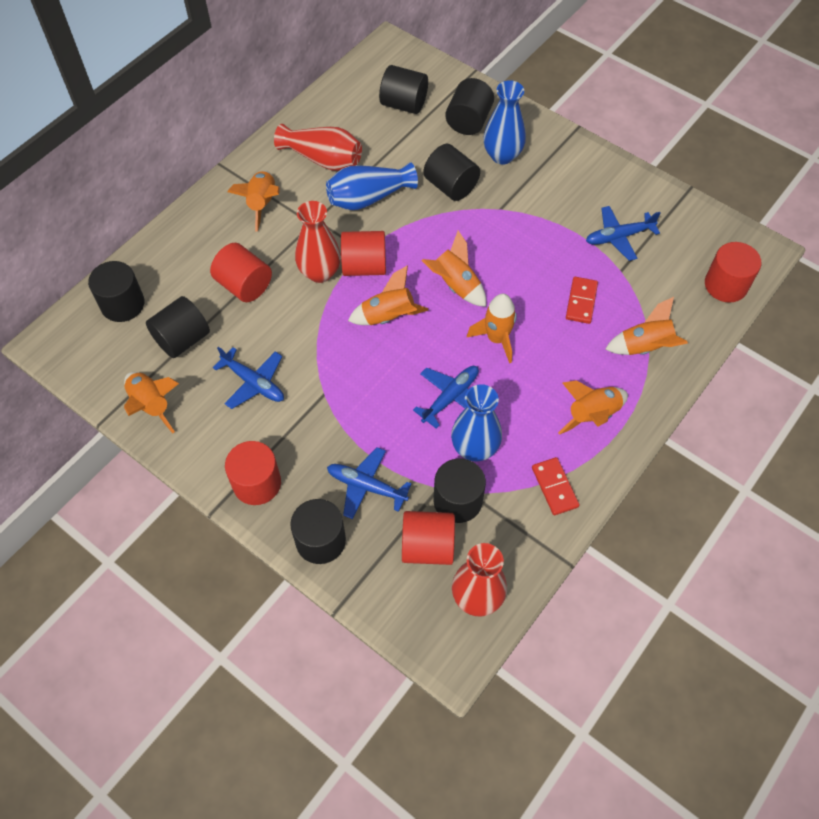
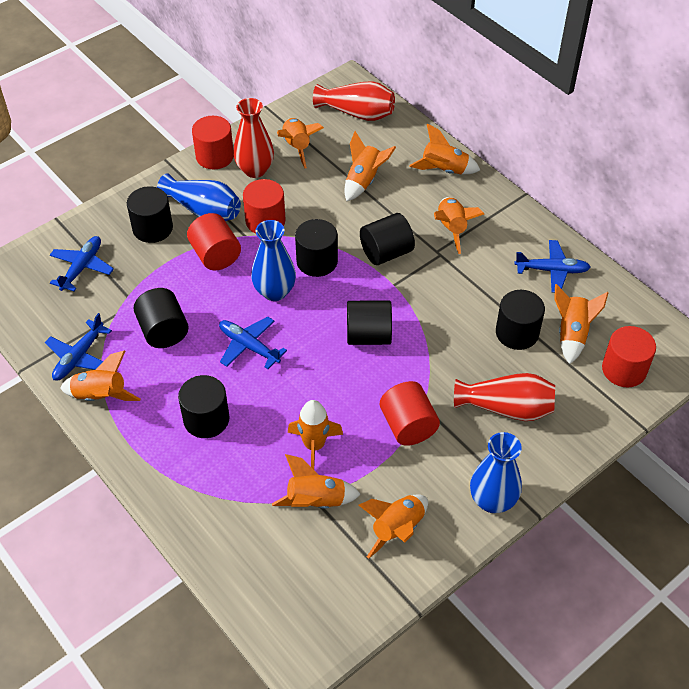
orange rocket: [124,372,179,433] [228,171,280,232] [348,266,428,325] [422,230,486,307] [467,294,517,363] [558,380,628,435] [605,297,688,355] = 7 -> [60,351,141,401] [272,454,361,509] [277,118,324,168] [288,400,343,469] [344,131,396,201] [358,494,428,559] [409,124,480,174] [434,197,484,254] [554,284,608,364] = 9
red domino: [532,457,579,515] [566,277,598,324] = 2 -> none = 0

